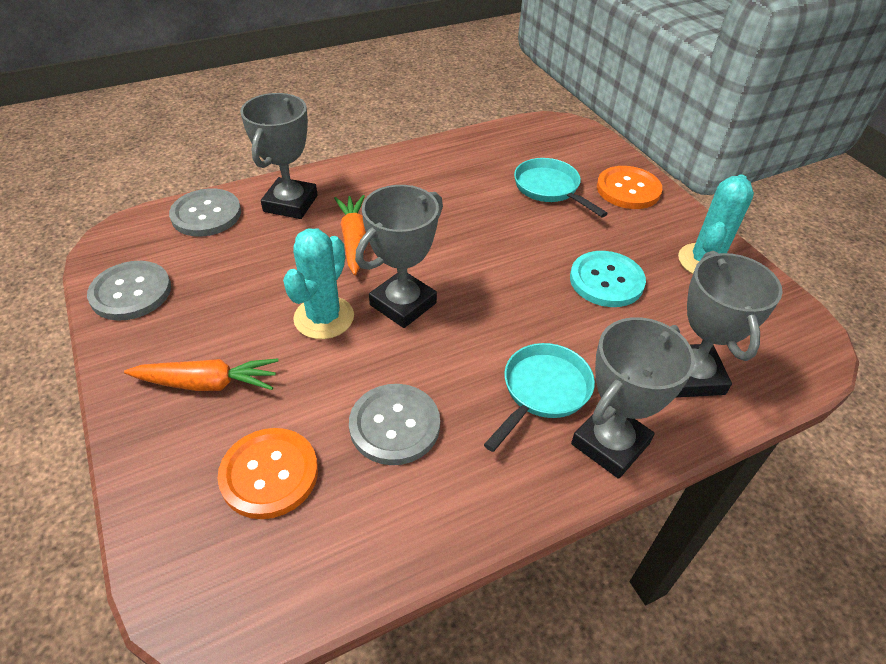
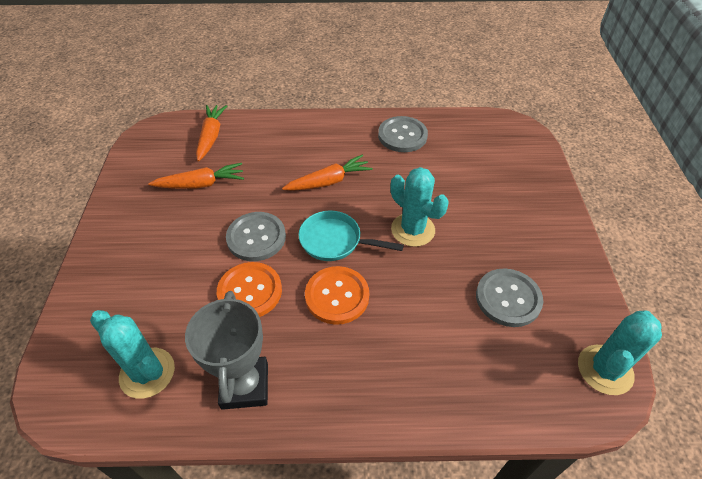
grey trophy: [240,93,318,219] [355,185,443,328] [571,317,695,479] [676,251,783,398] = 4 -> [185,291,268,410] = 1
orange carrot: [124,358,279,391] [334,195,366,275] = 2 -> [148,163,244,189] [196,105,227,162] [282,155,373,191] = 3
turquoise button: [570,251,646,307] = 1 -> none = 0
turquoise cactus: [283,228,354,339] [678,175,754,274] = 2 -> [90,310,175,399] [390,167,449,247] [578,311,662,395] = 3
turquoise pan: [484,343,595,452] [514,158,608,217] = 2 -> [299,211,404,261] = 1

